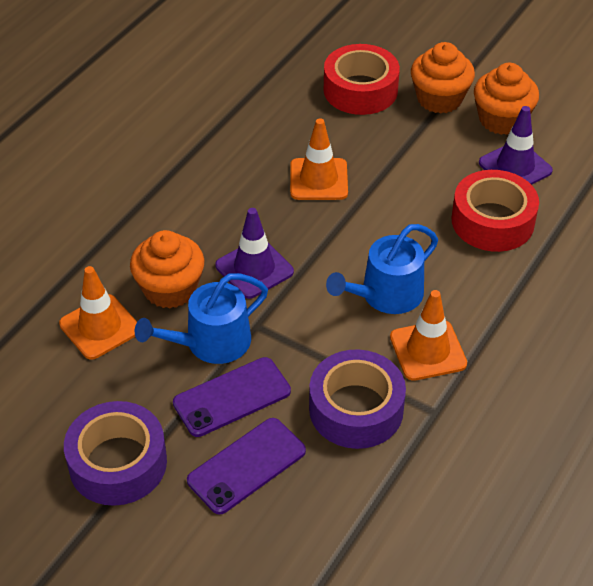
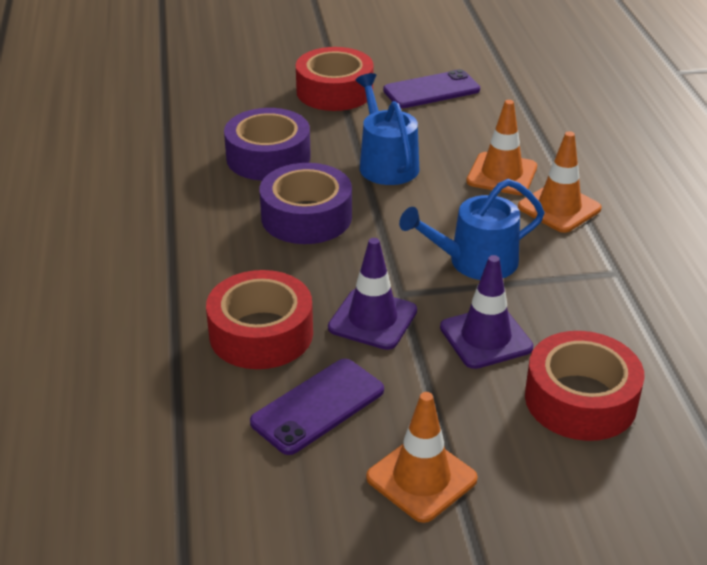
orange cupcake: [130,230,204,309] [411,42,475,114] [474,63,539,135] = 3 -> none = 0
red tape: [324,44,400,115] [452,170,539,252] = 2 -> [206,270,313,369] [296,47,374,111] [525,331,645,441] = 3

